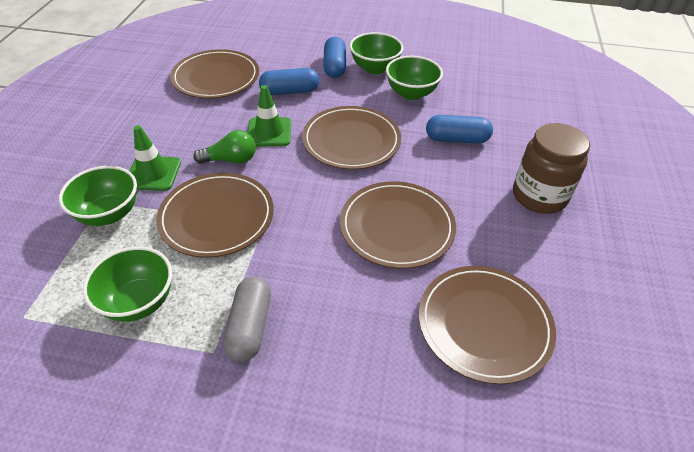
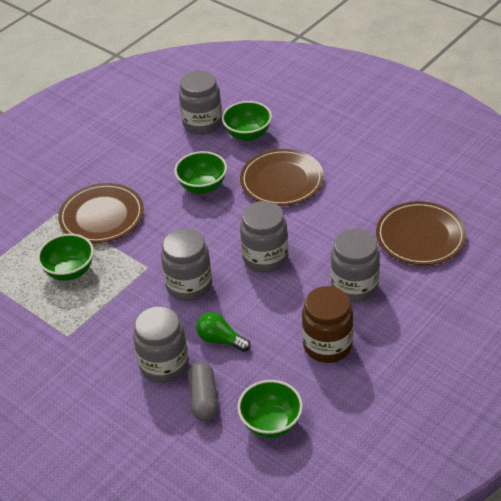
blue capsule: [259,68,319,95] [323,37,346,78] [426,115,493,144] = 3 -> none = 0
brown plate: [156,173,274,258] [170,49,259,99] [302,106,401,170] [340,181,456,269] [419,266,556,384] = 5 -> [58,183,144,243] [240,149,324,206] [376,201,466,265] = 3
green traffic cone: [130,125,181,191] [247,85,291,146] = 2 -> none = 0
grey jar: none = 0 -> [133,306,189,383] [161,228,212,301] [179,70,222,135] [240,201,288,273] [331,229,380,302] = 5

